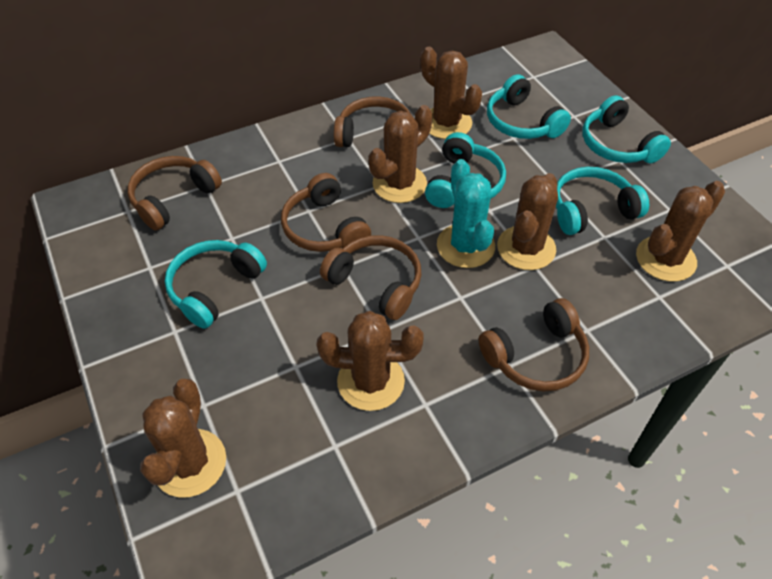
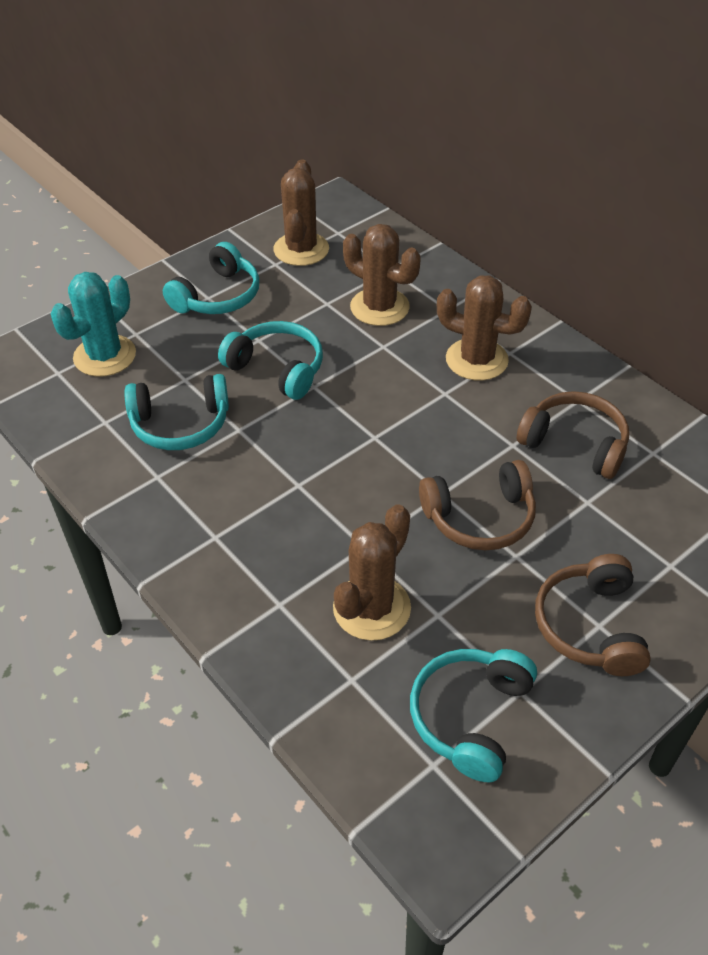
brown cactus: [140,379,226,498] [317,311,423,411] [368,105,433,203] [421,47,482,139] [497,173,558,270] [636,181,725,282] = 6 -> [274,160,329,266] [333,504,411,641] [343,224,420,326] [437,275,532,380] = 4
brown headphones: [127,156,222,230] [281,173,371,252] [320,235,422,320] [334,96,410,147] [479,298,589,392] = 5 -> [419,460,536,550] [517,391,629,479] [535,554,651,676] = 3
turquoise headphones: [165,240,267,329] [425,132,506,208] [487,74,571,139] [556,167,649,235] [583,95,671,163] = 5 -> [124,374,229,450] [163,242,259,314] [218,321,323,400] [410,649,537,782] = 4

